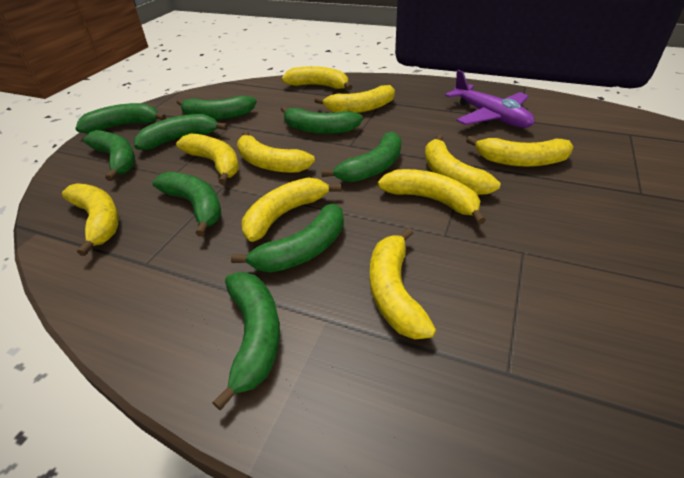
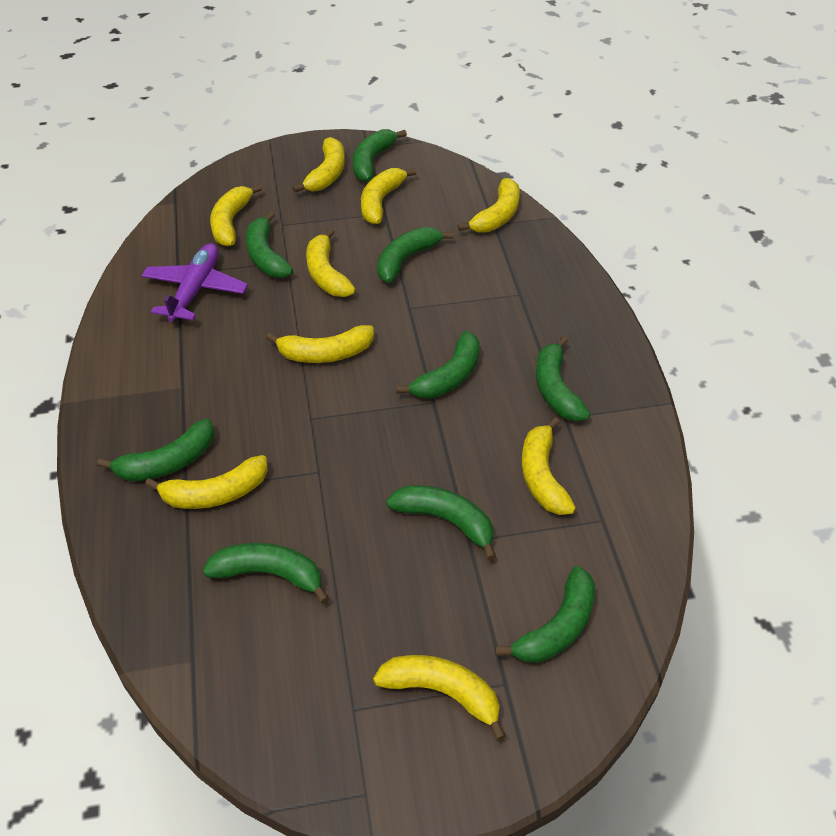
yellow banana: [62,183,119,256] [176,133,239,185] [237,131,315,173] [242,177,341,242] [281,66,352,90] [314,85,395,113] [370,228,436,339] [377,169,486,225] [425,134,500,195] [466,136,573,167] = 10 -> [145,455,268,509] [210,184,262,246] [266,325,374,363] [292,137,345,192] [306,228,356,297] [361,168,417,224] [373,655,506,741] [458,178,520,233] [522,417,576,515] = 9

